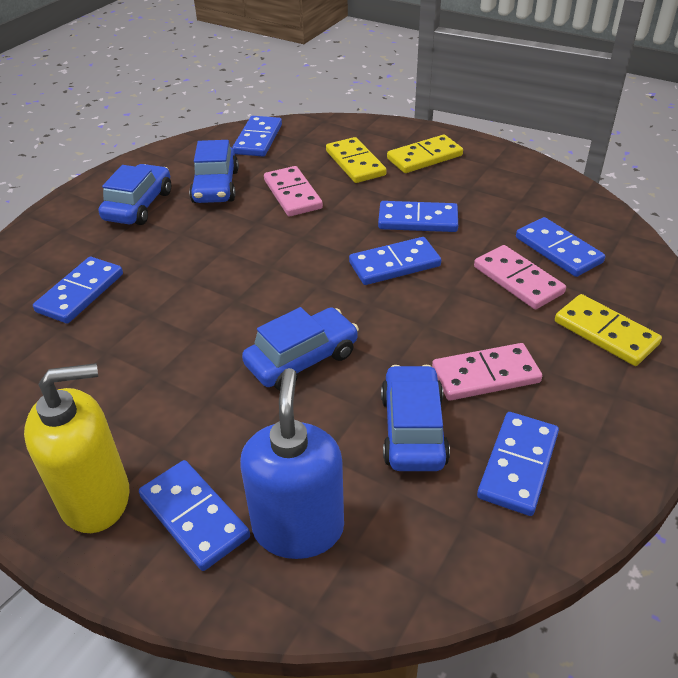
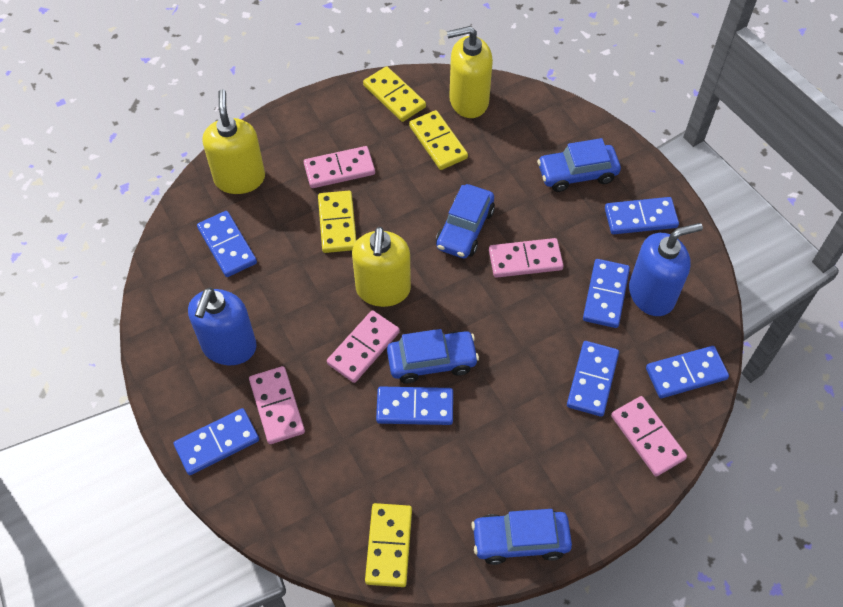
blue soap dispenser: [240,368,344,559] = 1 -> [188,287,257,365] [629,223,703,316] = 2
pink domino: [264,166,323,216] [432,343,542,401] [474,245,566,309] = 3 -> [249,366,305,444] [304,146,375,188] [327,310,400,383] [489,238,564,278] [611,396,687,476] = 5
yellow domino: [326,137,386,183] [387,135,463,173] [555,294,662,366] = 3 -> [318,191,357,253] [363,66,426,122] [365,503,412,587] [409,110,468,170] = 4
yellow soap dispenser: [24,363,129,533] = 1 -> [202,89,265,194] [352,227,411,307] [447,26,493,118] = 3

